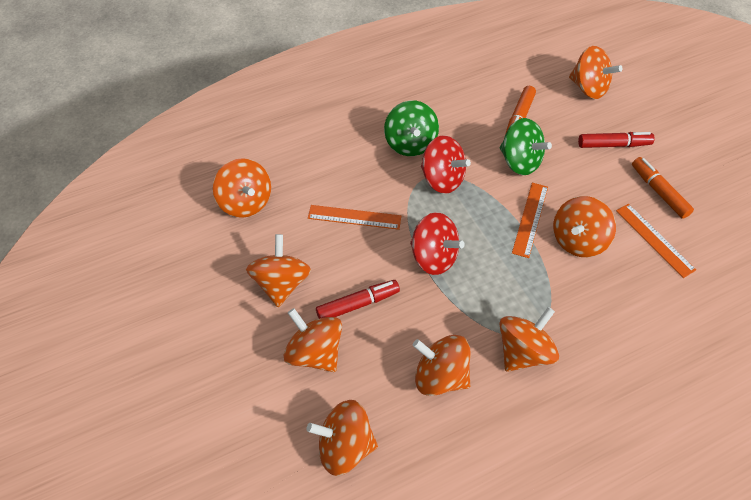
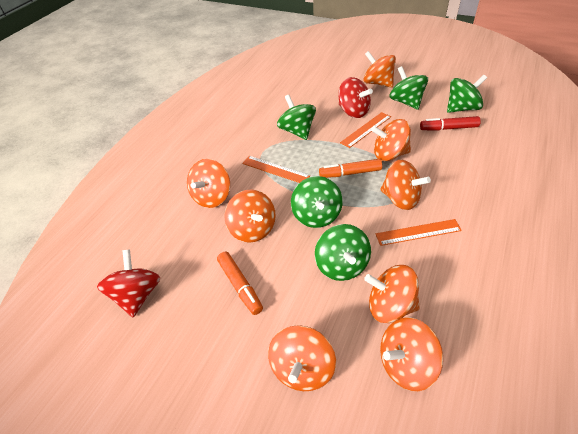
green spinning top: [384,100,439,156] [500,118,552,175] = 2 -> [277,95,316,140] [291,176,343,228] [315,224,371,281] [389,66,428,110] [447,75,487,113] = 5
red marker: [316,280,400,319] [578,132,655,148] = 2 -> [420,116,481,131] = 1

